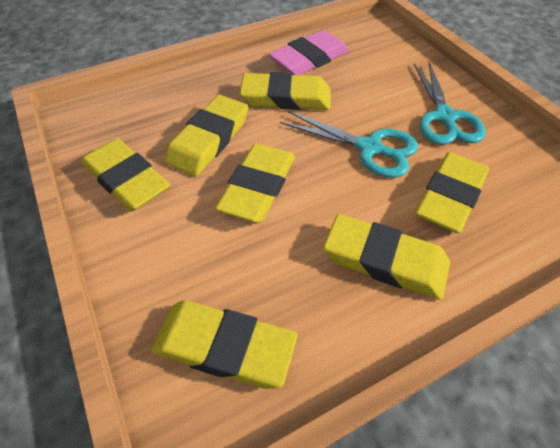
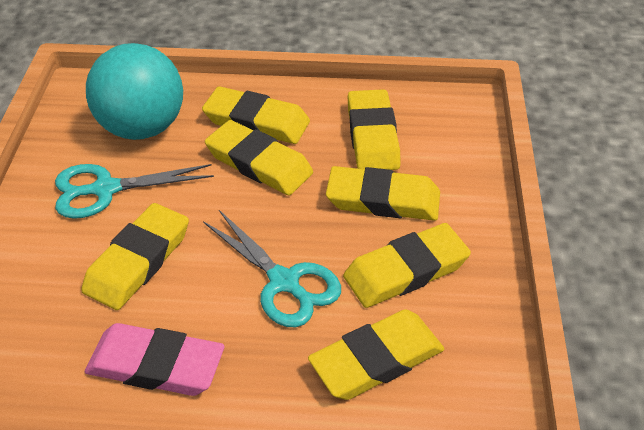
turquoise ball: none = 0 -> [86,43,183,140] = 1

